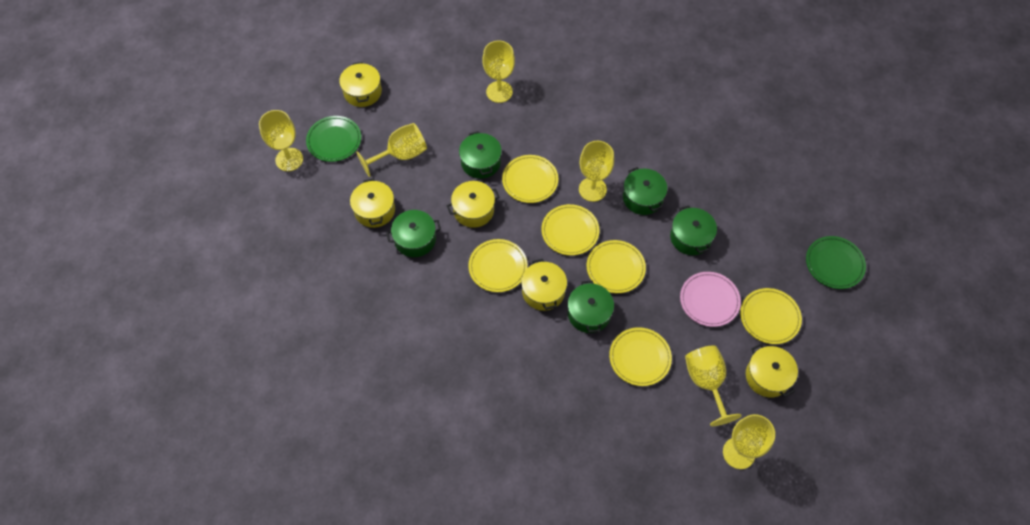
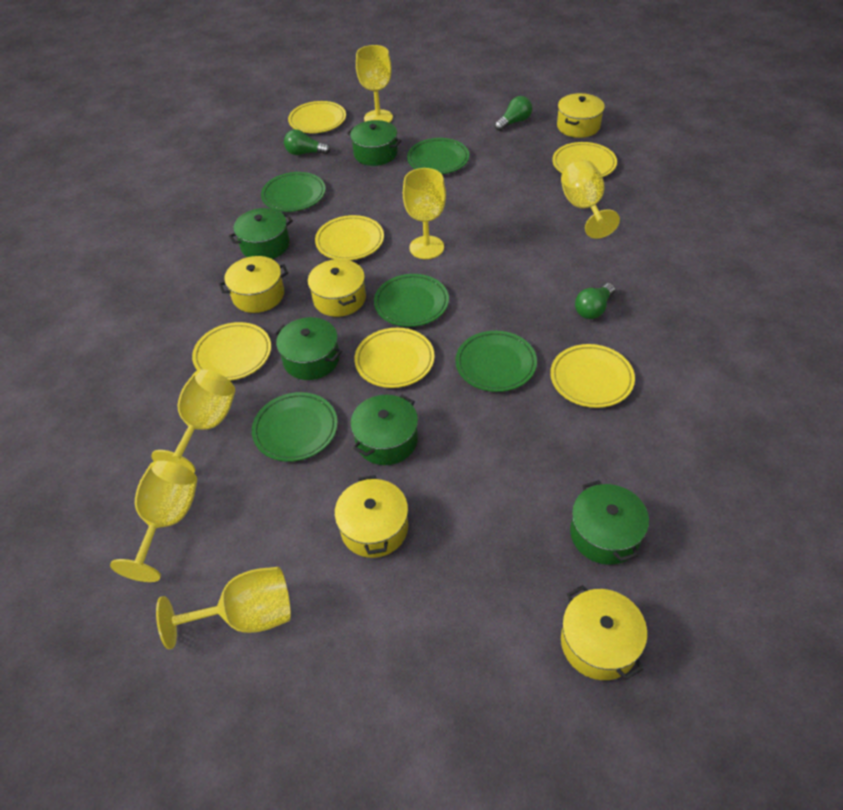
green light bulb: none = 0 -> [284,129,331,155] [495,96,532,131] [575,283,615,319] = 3
green plate: [306,116,361,162] [806,236,866,289] = 2 -> [252,392,338,462] [261,172,326,212] [374,274,449,327] [407,138,469,174] [456,331,537,392] = 5
pink plate: [680,272,741,327] = 1 -> none = 0

